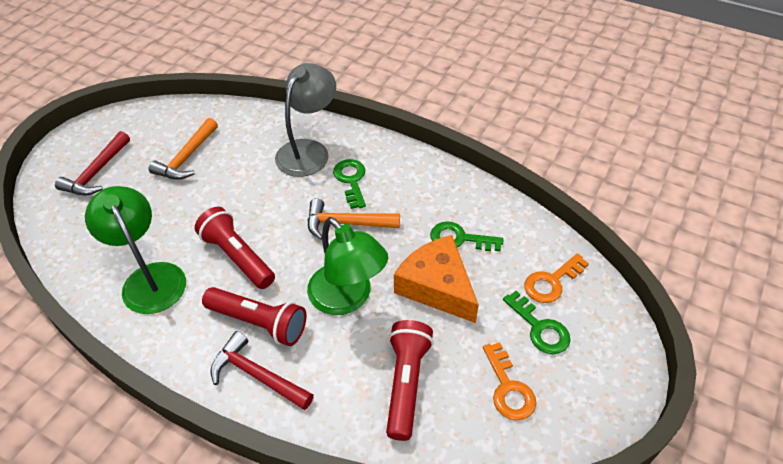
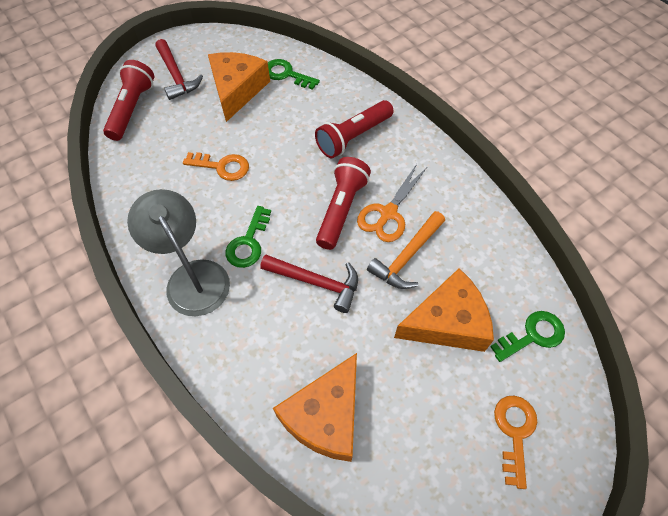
green lamp: [85,186,186,314] [307,217,388,315] = 2 -> none = 0
orange cheese: [394,235,479,323] = 1 -> [208,52,270,122] [273,353,357,462] [394,268,494,352] = 3
orange hammer: [148,118,218,180] [308,198,400,240] = 2 -> [367,211,445,289] = 1
orange scissors: none = 0 -> [357,164,426,242] = 1

